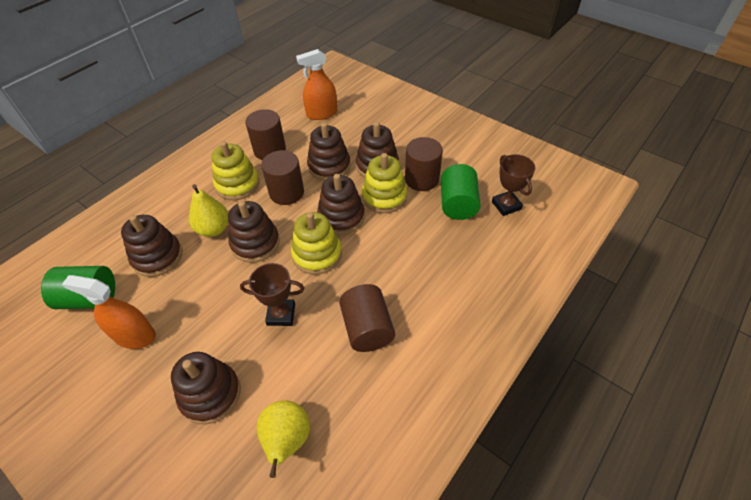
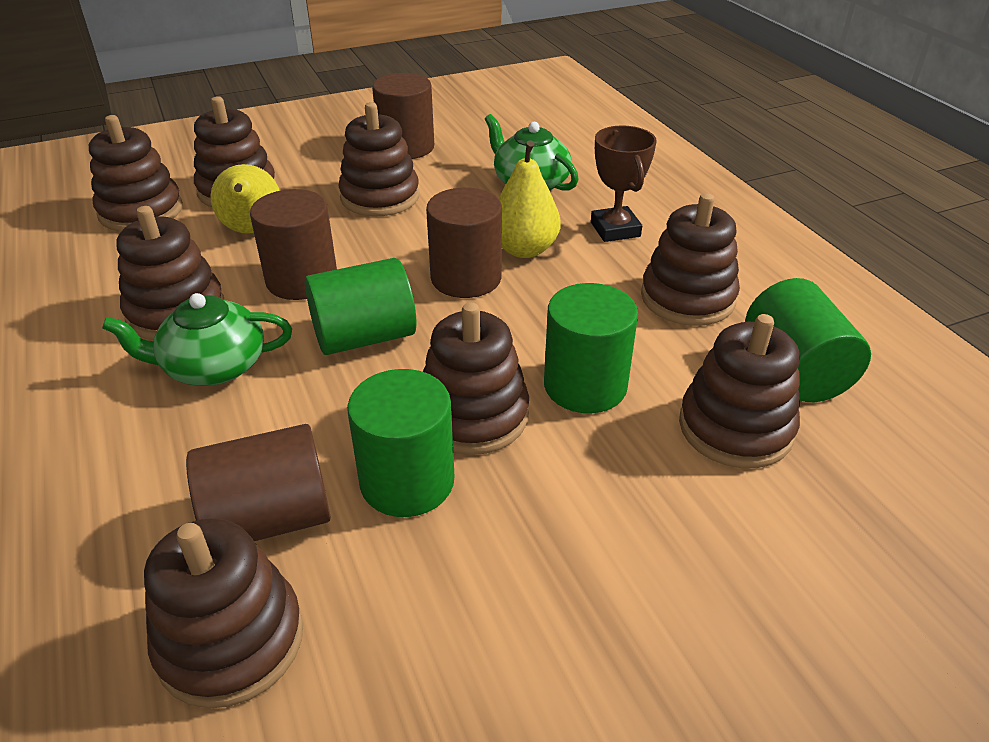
brown stacking toy: [121,215,182,277] [171,352,241,424] [228,201,280,263] [307,122,351,181] [317,174,365,235] [356,122,399,178] = 6 -> [89,115,183,232] [117,206,224,340] [144,518,303,708] [194,96,277,207] [338,102,419,216] [423,302,529,455] [641,193,740,326] [679,314,800,468] = 8
brown trophy: [240,263,304,326] [492,154,535,216] = 2 -> [591,125,657,242] = 1
green cylinder: [41,266,115,309] [441,164,480,220] = 2 -> [305,258,416,355] [347,369,455,517] [544,283,638,413] [745,278,871,402] = 4
green teapot: none = 0 -> [102,293,292,386] [485,114,579,191] = 2
orange spray bottle: [62,275,156,349] [296,49,337,120] = 2 -> none = 0
yellow stacking toy: [212,141,259,200] [291,212,342,275] [362,153,407,213] = 3 -> none = 0

